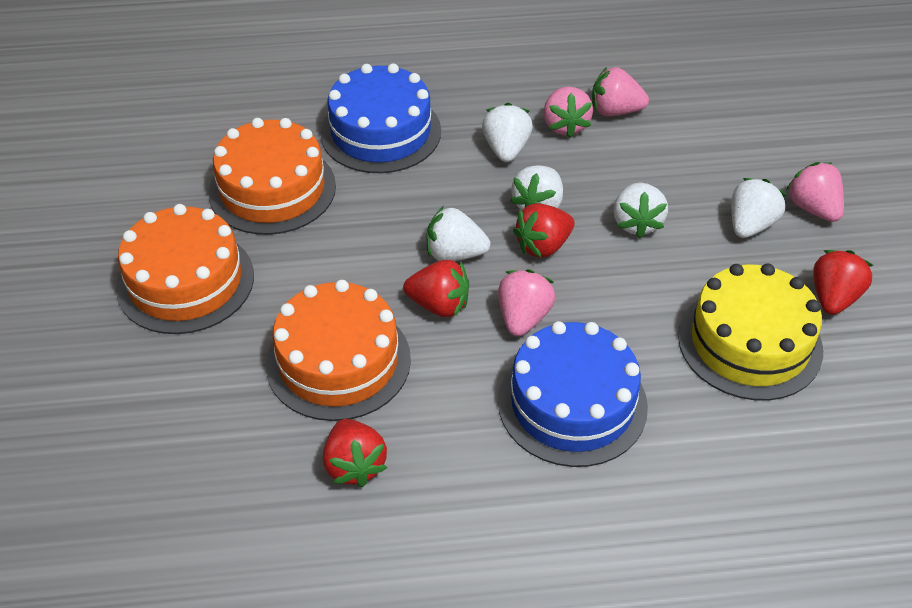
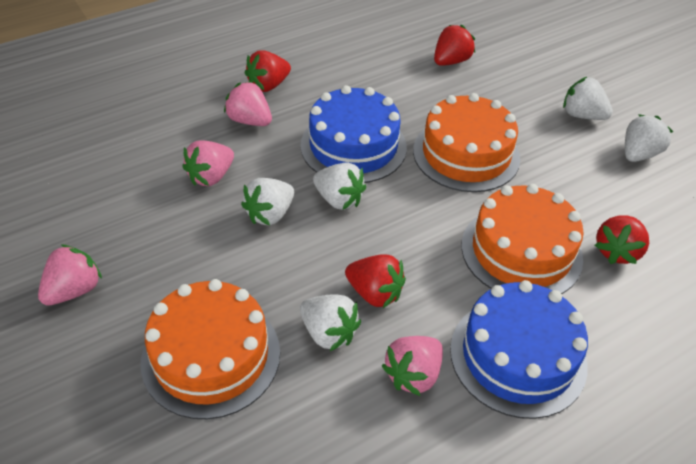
yellow cake: [678,263,823,401] = 1 -> none = 0

